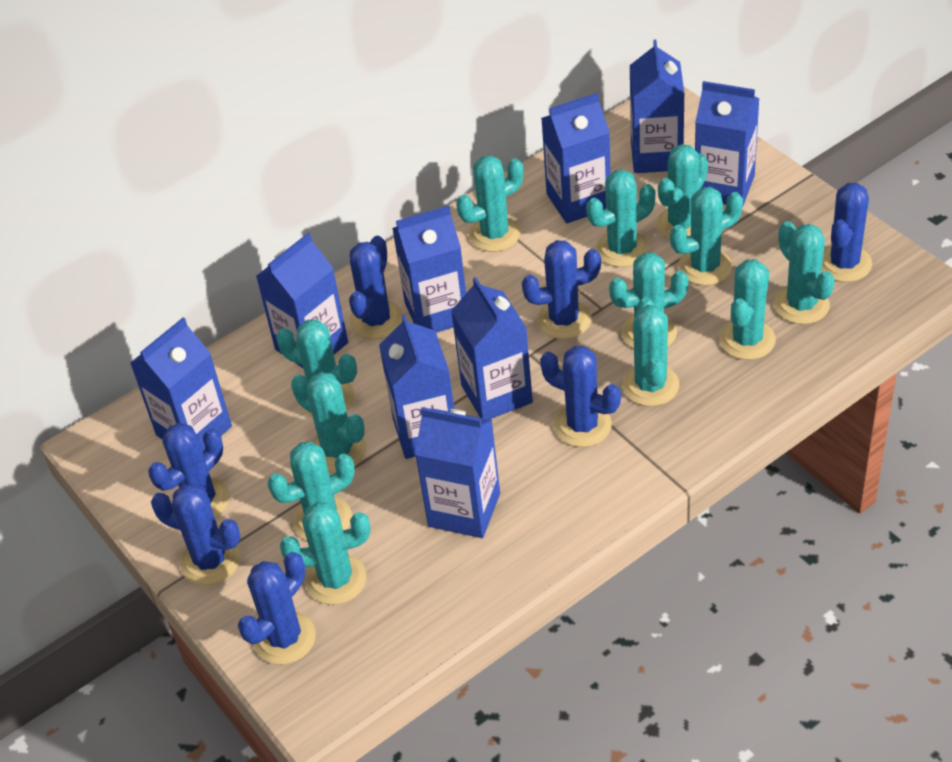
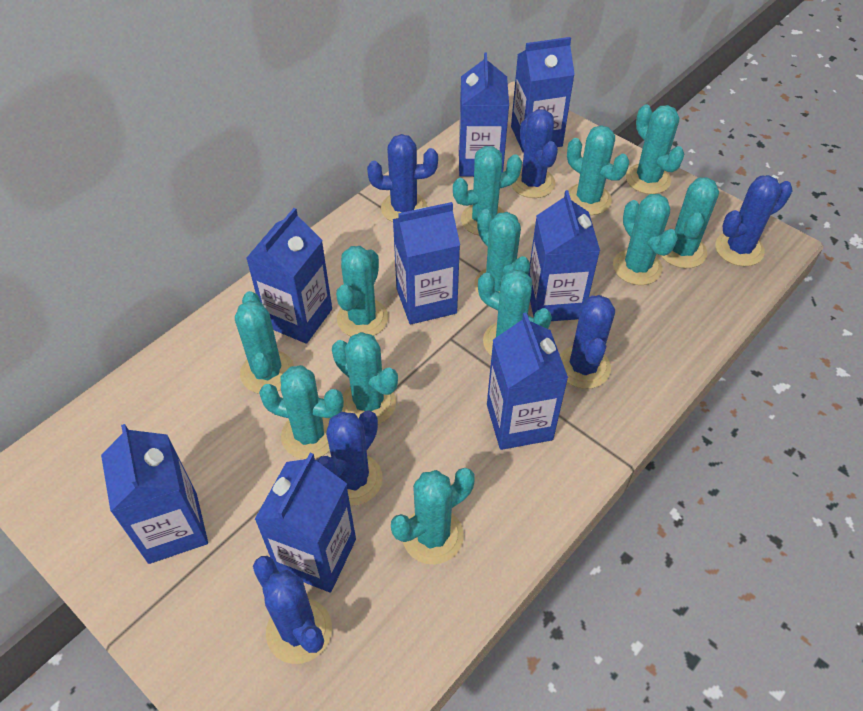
blue cactus: [148,423,230,518] [151,484,241,586] [238,552,316,665] [349,236,403,340] [522,240,601,339] [540,346,621,447] [821,183,872,282] = 7 -> [253,556,332,664] [316,411,383,506] [367,134,438,222] [511,109,558,198] [560,295,615,389] [715,175,792,266] = 6
blue carton: [130,318,232,451] [256,233,348,368] [379,314,454,459] [392,206,466,333] [415,407,500,538] [451,277,533,419] [541,93,611,224] [630,40,684,173] [695,81,760,205] = 9 -> [101,424,208,564] [246,208,332,344] [254,453,356,593] [393,202,460,324] [459,53,509,177] [487,313,568,450] [511,37,575,153] [528,190,600,321] = 8

